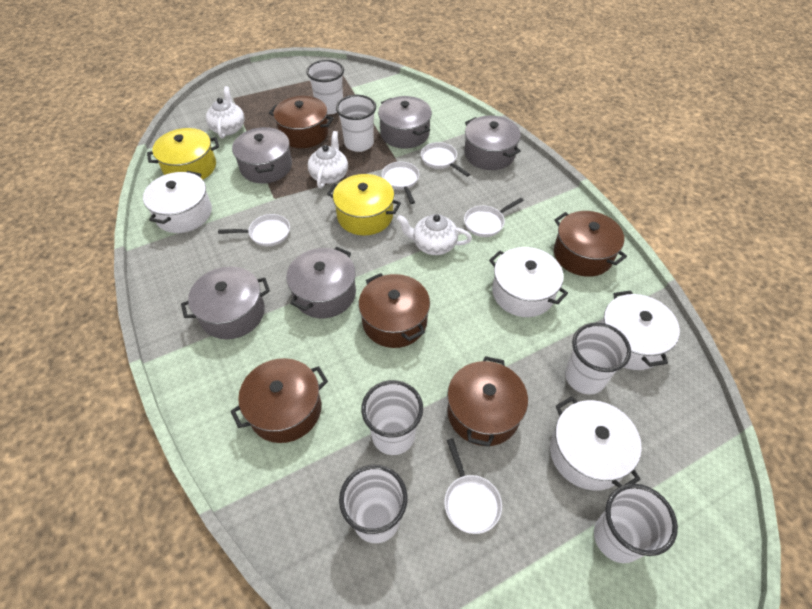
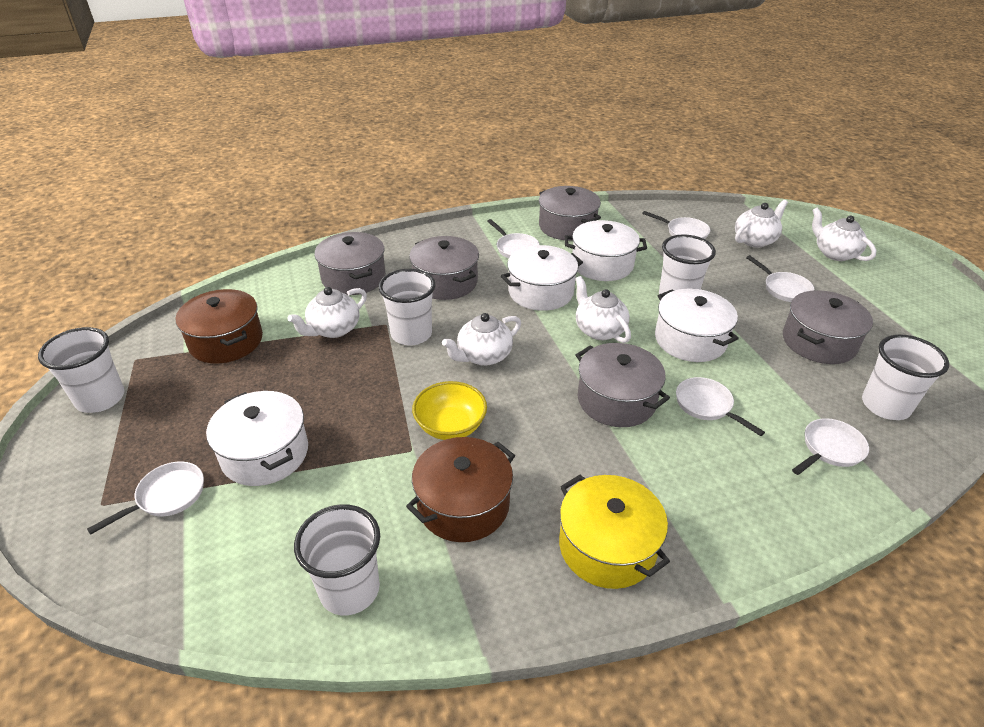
brown pot: [231,358,328,443] [269,96,334,148] [359,273,430,348] [447,356,528,447] [554,211,627,277] = 5 -> [176,289,263,364] [406,437,515,542] = 2
white cup: [306,60,344,114] [336,95,376,152] [339,465,408,543] [361,380,423,455] [565,323,631,394] [594,484,678,563] = 6 -> [38,327,124,413] [294,504,380,615] [378,269,435,346] [659,234,716,298] [862,334,949,420] = 5
white pan: [218,214,290,246] [382,162,420,204] [421,142,470,177] [444,438,502,534] [464,198,524,237] = 5 -> [87,462,204,535] [487,219,539,258] [642,211,710,239] [676,377,765,436] [746,255,814,302] [792,418,869,475] = 6
white teapot: [206,86,245,139] [308,131,348,188] [397,214,472,255] = 3 -> [287,287,367,338] [442,313,521,366] [575,276,631,343] [735,200,788,248] [812,207,877,261] = 5
yellow bowl: none = 0 -> [412,381,487,440] = 1
yellow pot: [147,128,219,180] [327,174,401,236] = 2 -> [559,475,670,589] = 1

